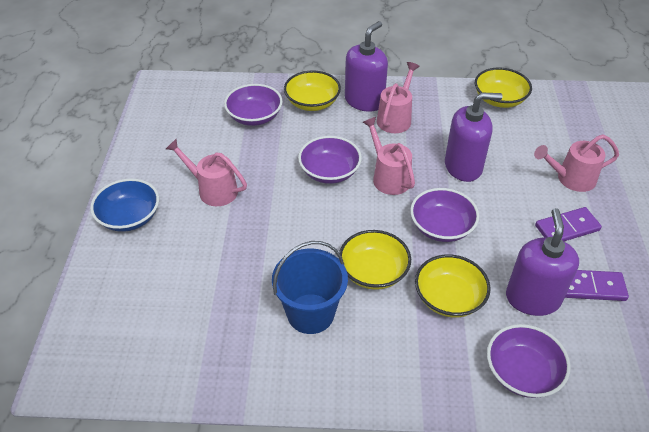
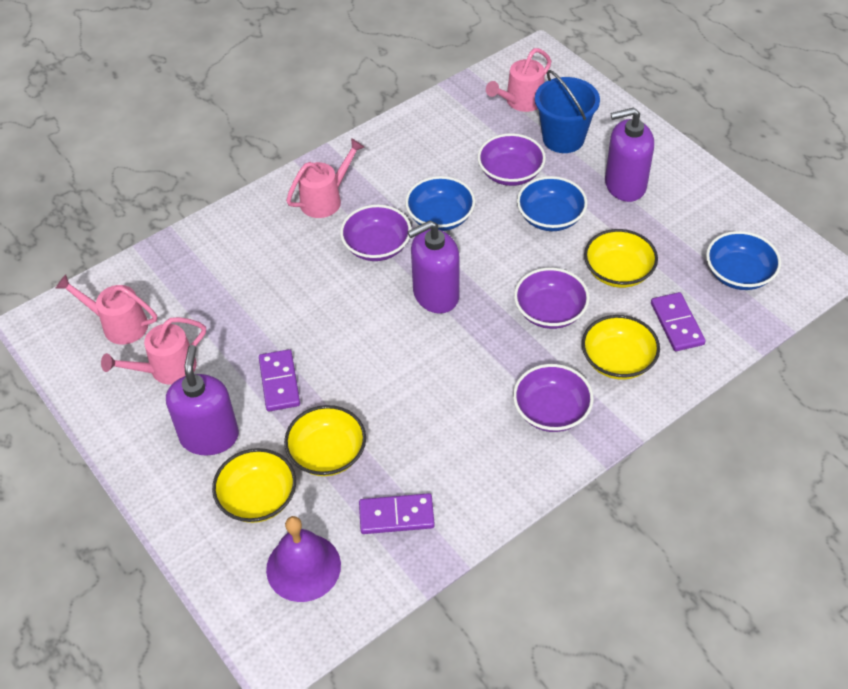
blue bowl: [90,179,159,232] = 1 -> [405,176,475,231] [517,176,588,231] [706,231,781,290] = 3
purple bell: none = 0 -> [266,516,341,602] = 1
purple domino: [535,207,602,241] [565,270,629,301] = 2 -> [259,349,300,411] [359,493,435,534] [651,292,705,351] = 3

